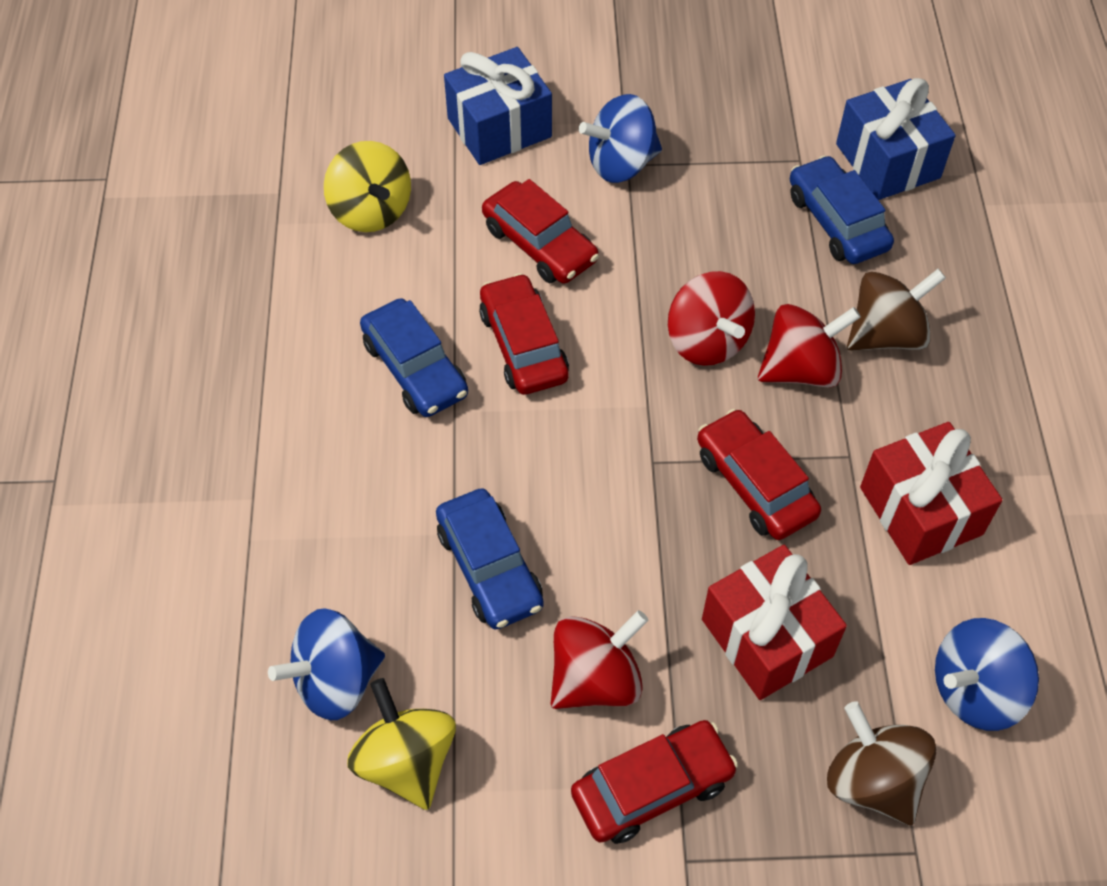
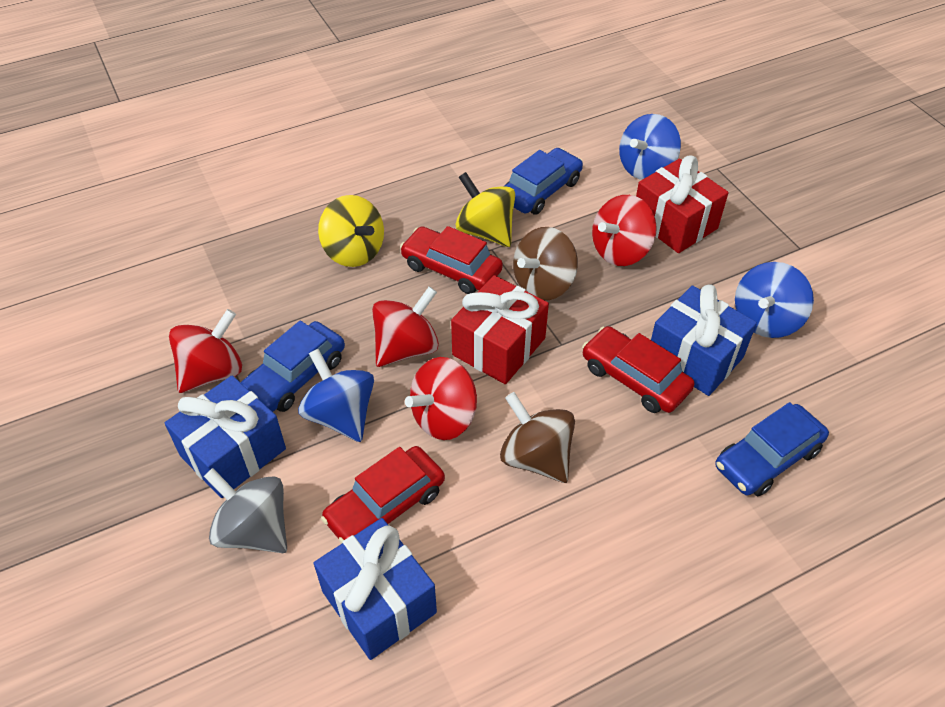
blue gift: [444,47,552,165] [836,78,956,200] = 2 -> [165,375,286,498] [314,518,437,660] [651,284,757,396] = 3
grey spinning top: none = 0 -> [204,468,287,553] = 1
red car: [479,273,569,395] [482,179,599,284] [571,720,738,844] [697,409,821,540] = 4 -> [321,446,445,544] [400,226,503,294] [582,326,695,413] = 3
red spinning top: [551,610,648,709] [668,271,755,366] [758,304,861,387] = 3 -> [169,309,242,393] [372,287,439,367] [405,357,477,440] [592,195,657,266] = 4

